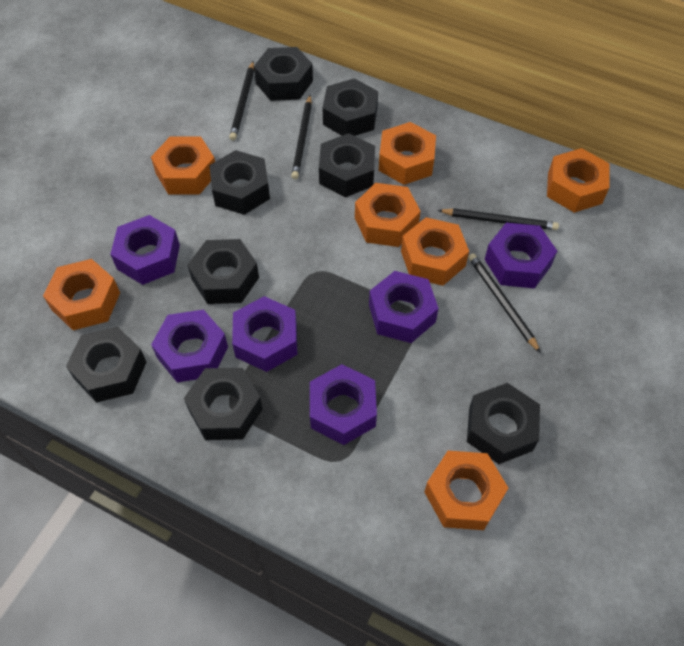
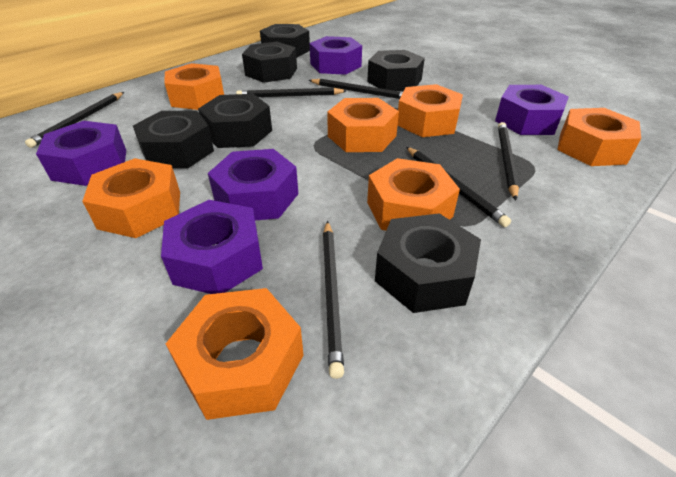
black nut: [66,327,146,403] [184,368,263,440] [188,239,259,304] [209,150,270,215] [254,47,313,101] [319,133,375,197] [323,78,378,136] [467,383,540,464] = 8 -> [133,111,214,169] [198,94,272,148] [242,42,297,83] [260,24,310,58] [367,50,425,91] [375,213,481,313] = 6
black pencil: [229,61,254,140] [291,95,312,179] [438,208,559,230] [468,253,541,353] = 4 -> [25,92,124,148] [236,88,347,97] [309,79,403,99] [323,221,344,379] [406,147,511,227] [498,122,519,200] = 6
purple nut: [110,215,180,285] [151,310,228,382] [232,296,297,372] [310,364,377,445] [369,271,439,343] [484,223,557,288] = 6 -> [36,121,126,186] [161,200,263,294] [208,149,298,220] [310,36,362,75] [495,85,569,135] = 5

